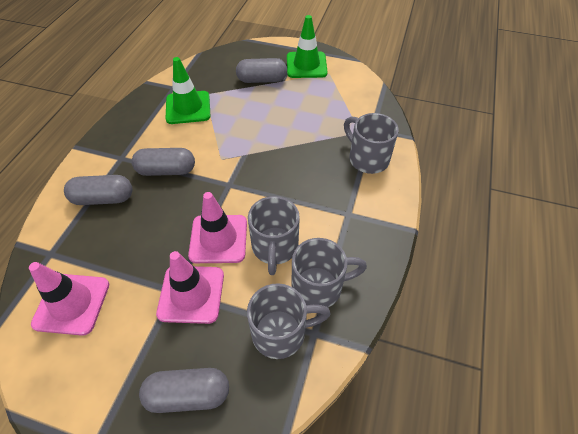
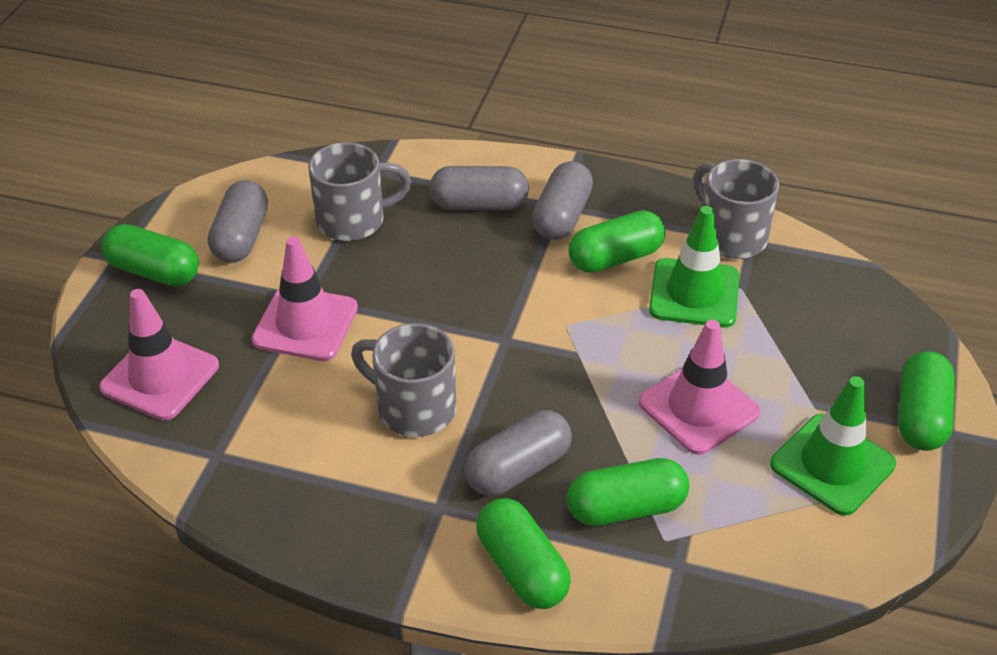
green capsule: none = 0 -> [101,224,199,286] [476,498,571,609] [567,458,689,526] [569,210,665,273] [898,351,955,451] = 5
grey mug: [247,283,331,359] [248,196,300,275] [292,238,367,307] [344,113,399,174] = 4 -> [308,142,412,241] [351,323,456,437] [694,159,779,259] = 3

